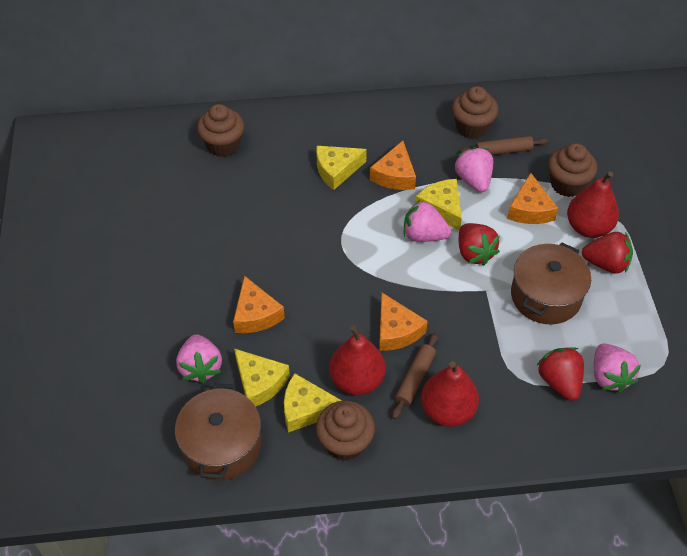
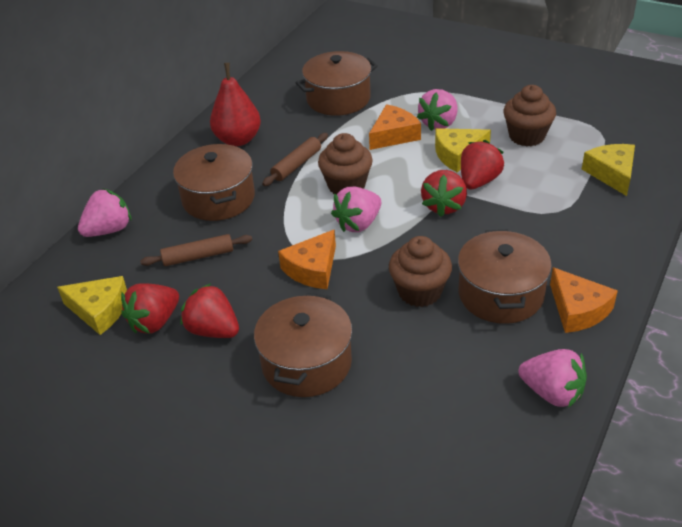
brown cupcake: [197,104,244,157] [316,401,375,461] [452,86,498,139] [548,143,597,197] = 4 -> [318,133,373,195] [389,236,452,307] [504,85,556,147] = 3
brown pot: [175,384,261,481] [511,243,591,324] = 2 -> [173,144,255,221] [254,293,352,397] [296,51,378,116] [458,230,552,324] = 4
orange cheese: [233,275,285,333] [370,141,416,190] [379,293,428,351] [507,173,558,224] = 4 -> [278,229,336,289] [369,104,421,150] [550,267,618,333] = 3
red pear: [329,326,386,395] [421,361,479,427] [567,171,619,238] = 3 -> [210,63,261,146] = 1
red strawberry: [459,223,500,265] [537,347,584,401] [582,232,633,274] = 3 -> [121,283,179,334] [180,283,239,338] [421,170,467,217] [461,140,504,189] = 4
yellow cheese: [234,348,290,406] [284,373,342,433] [316,146,367,190] [416,179,462,230] = 4 -> [57,276,127,335] [435,128,491,172] [582,144,635,196] = 3

